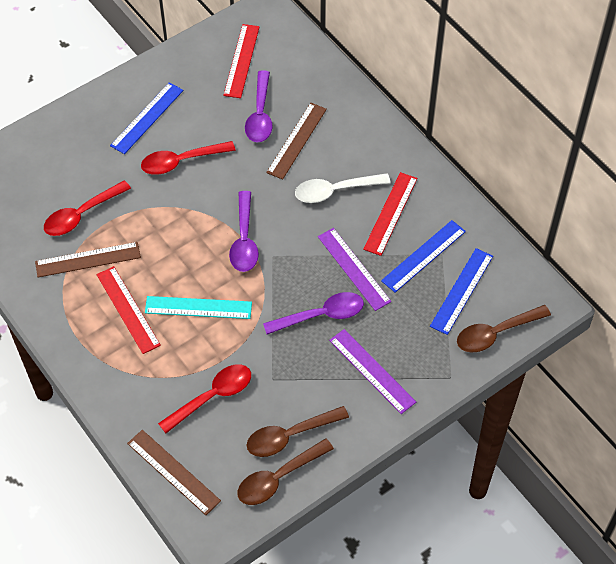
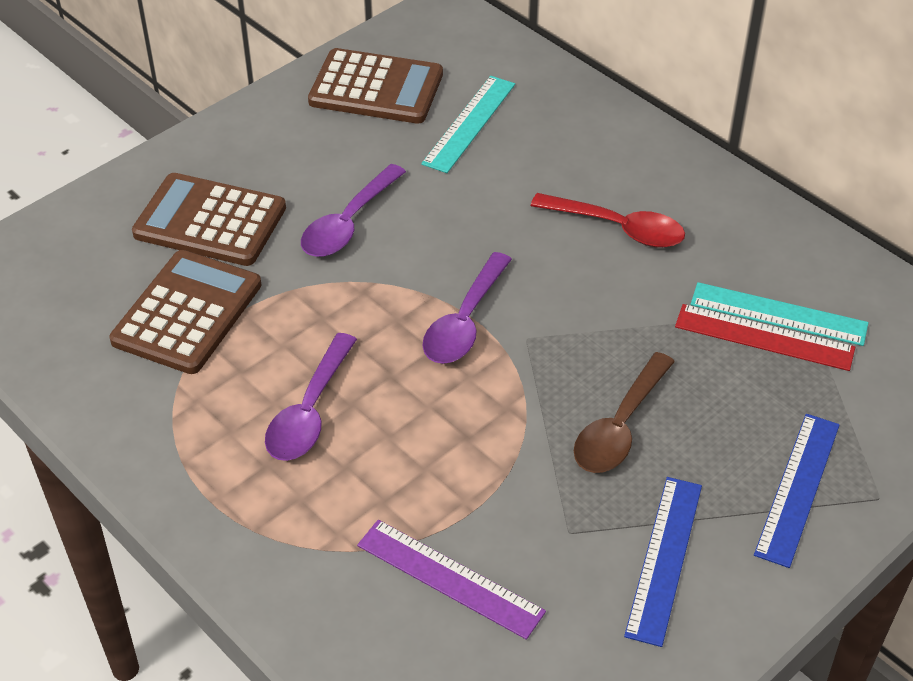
blue ruler: [110,82,183,154] [381,220,466,293] [430,248,493,335] = 3 -> [624,477,702,647] [754,414,840,568] = 2
brown calculator: none = 0 -> [109,250,262,374] [132,173,286,266] [308,48,443,124] = 3
brown ruler: [35,242,141,277] [127,430,221,515] [266,103,327,180] = 3 -> none = 0
brown spoon: [237,438,334,505] [247,406,349,457] [457,305,551,352] = 3 -> [574,352,675,473] = 1
purple ruler: [318,228,391,311] [329,329,416,414] = 2 -> [357,520,546,640] = 1
red ruler: [97,266,161,354] [223,24,260,98] [363,172,417,256] = 3 -> [675,304,855,371] = 1
red spoon: [44,180,131,236] [141,141,236,175] [158,364,251,433] = 3 -> [531,193,685,248] = 1
turquoise ruler: [145,296,252,319] = 1 -> [421,76,515,173] [690,282,869,346] = 2
white spoon: [295,173,391,203] = 1 -> none = 0

